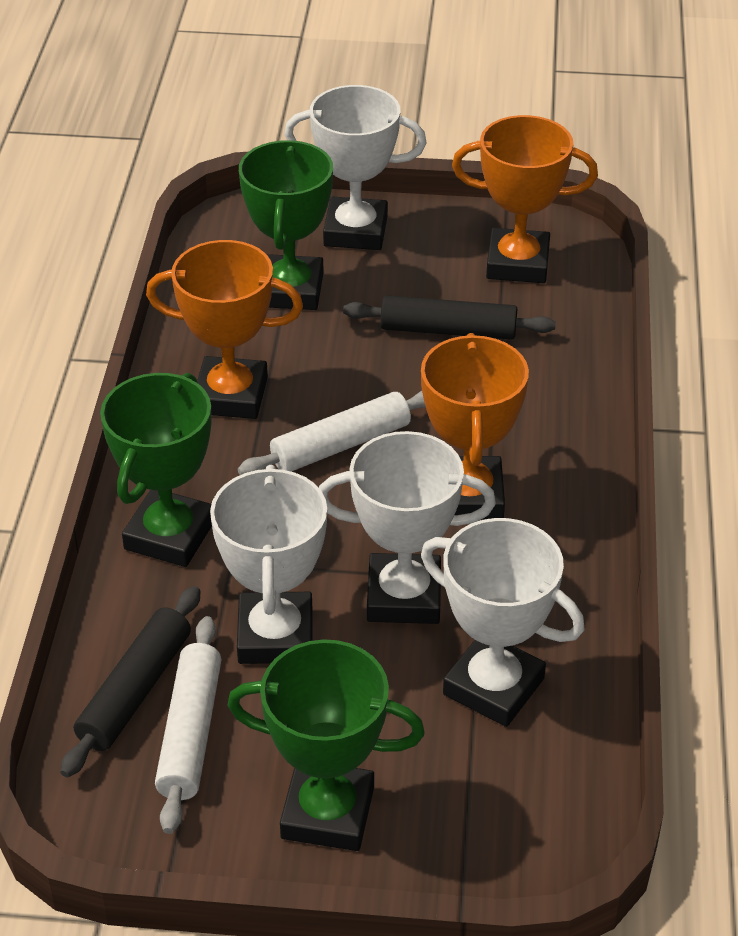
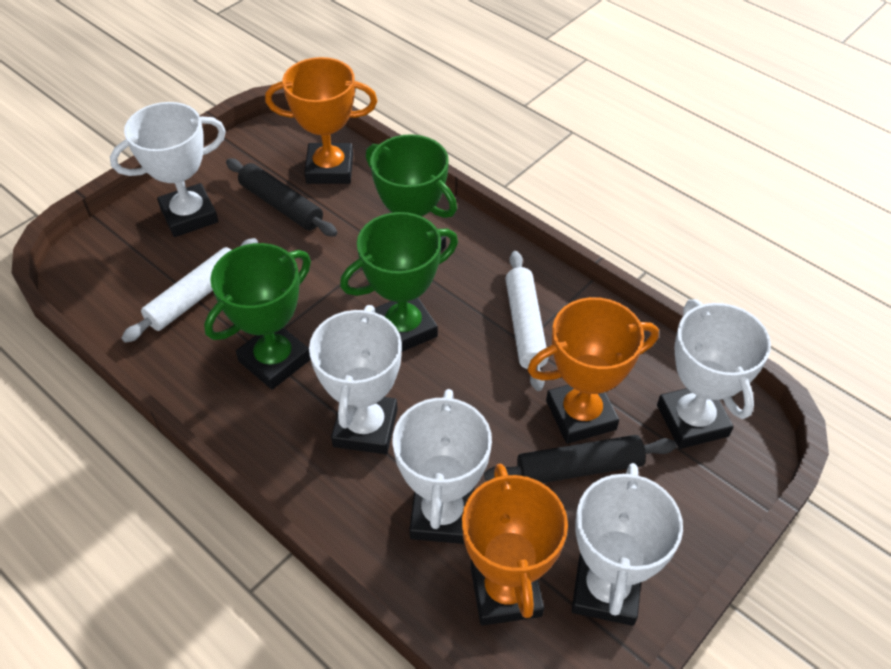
white trophy: [210,465,327,664] [284,85,427,250] [319,431,496,624] [421,518,585,727] = 4 -> [110,102,226,237] [309,305,402,454] [393,389,492,544] [571,463,683,626] [657,299,771,449] = 5

